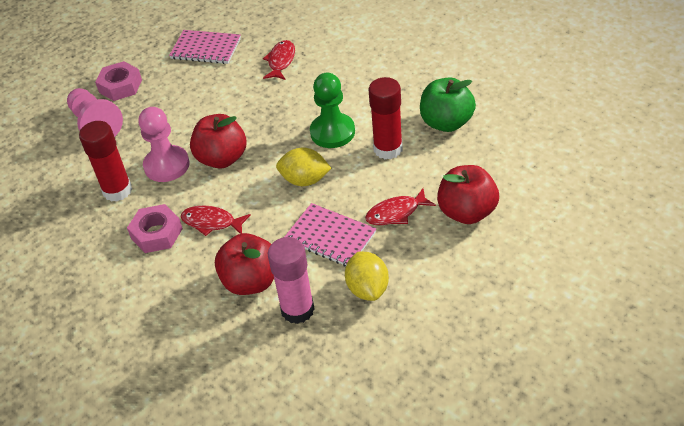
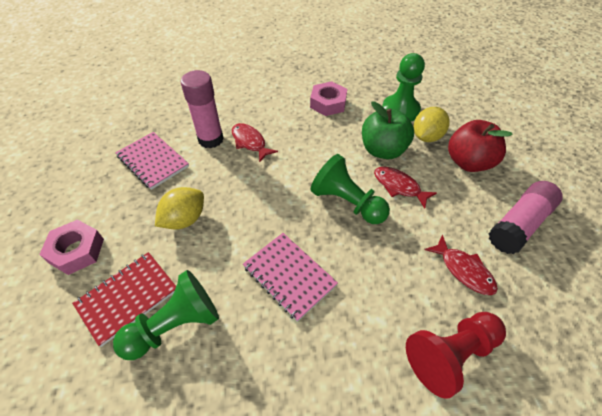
green pawn: [310,73,355,148] = 1 -> [113,270,219,360] [311,154,390,224] [382,53,425,121] = 3
pink glue stick: [268,237,315,324] = 1 -> [181,70,224,148] [489,181,562,254] = 2
pink pawn: [67,88,123,137] [138,107,190,182] = 2 -> none = 0
red apple: [190,114,246,169] [215,233,274,295] [437,165,499,224] = 3 -> [448,120,513,172] = 1
red glue stick: [79,121,132,202] [369,77,403,159] = 2 -> none = 0
red notebook: none = 0 -> [72,252,176,347] = 1
red pawn: none = 0 -> [406,312,506,399] = 1

